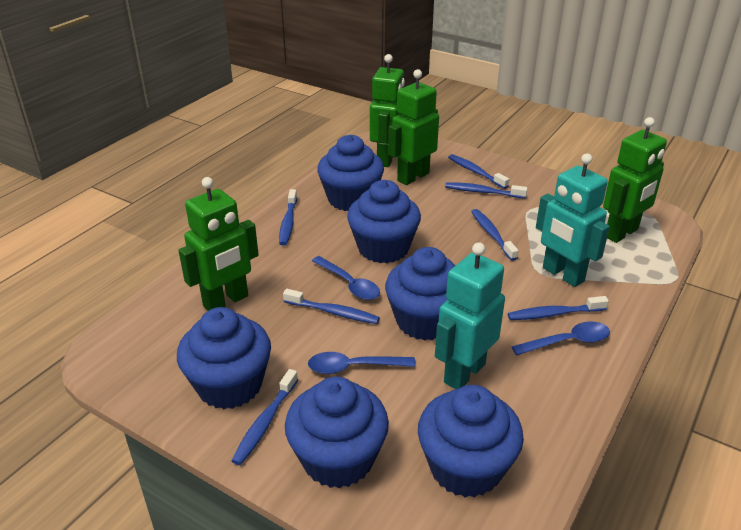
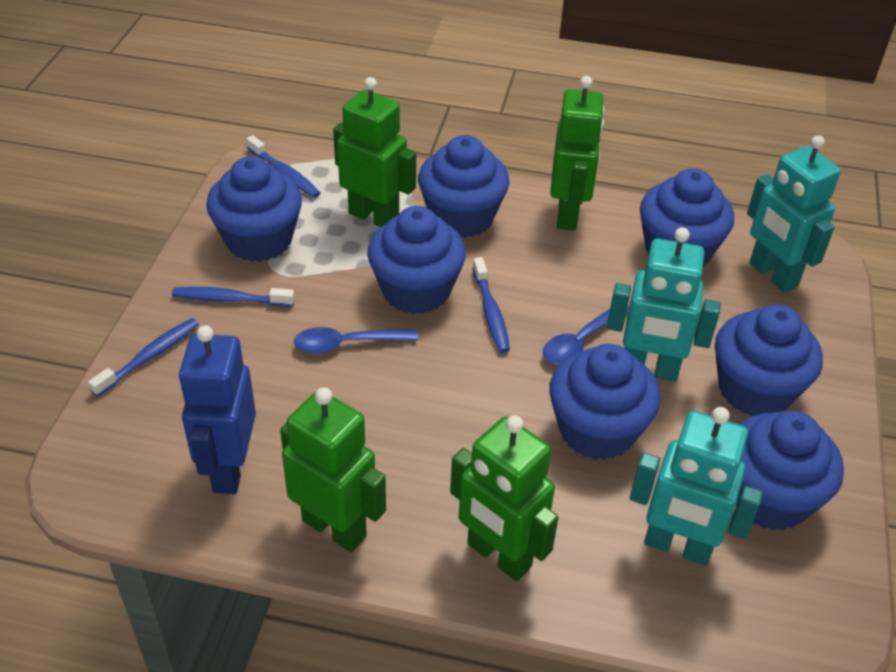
blue cupcake: [177,307,271,409] [285,377,389,489] [317,135,384,211] [347,180,421,263] [385,247,455,341] [418,385,524,498] = 6 -> [206,156,302,262] [367,206,466,314] [418,135,509,238] [549,344,660,460] [640,168,734,267] [715,304,823,416] [736,411,844,531] = 7
blue robot: none = 0 -> [179,325,256,494] = 1
blue spoon: [308,352,416,374] [312,256,380,300] [512,321,610,356] = 3 -> [294,327,418,353] [543,306,629,364] = 2
blue toothbrush: [231,369,298,465] [279,189,297,246] [283,289,380,324] [445,182,527,199] [448,154,509,189] [471,209,518,261] [508,296,609,320] = 7 -> [88,318,199,397] [172,287,295,307] [246,135,320,198] [473,257,510,353] = 4
turquoise robot: [435,242,505,389] [536,153,610,287] = 2 -> [607,227,721,382] [630,407,763,566] [747,135,841,293] = 3

